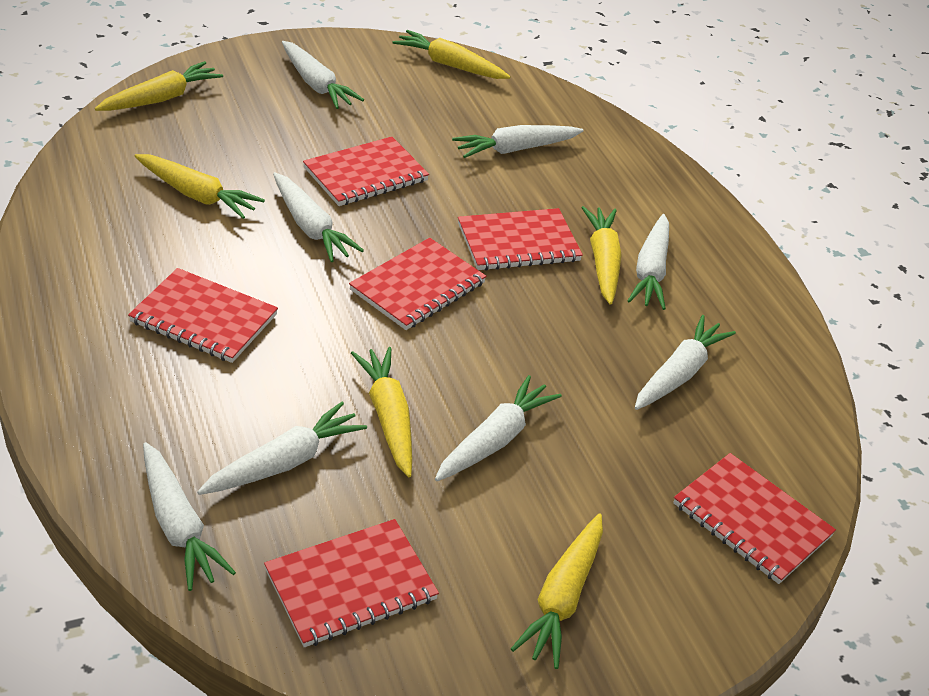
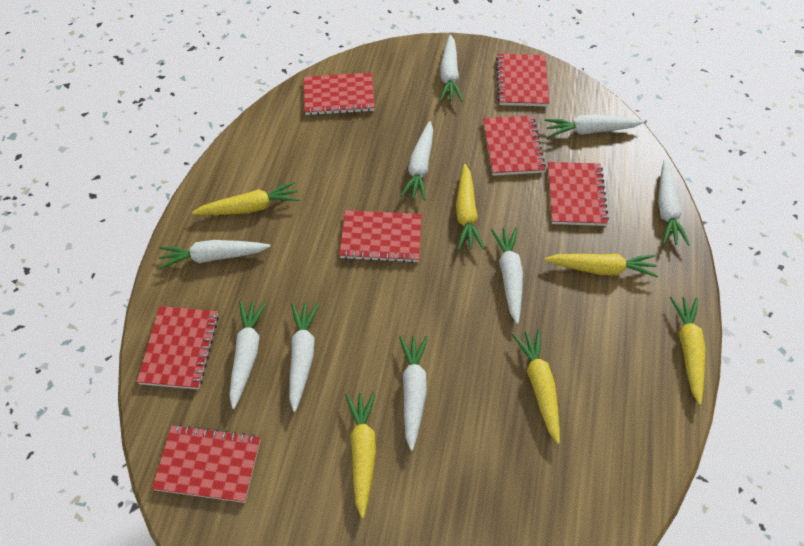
red notebook: [128,268,278,363] [264,519,439,647] [303,137,429,206] [349,238,487,330] [458,208,583,271] [673,453,836,584] = 6 -> [137,306,219,389] [152,424,260,503] [304,73,375,115] [339,210,422,263] [483,115,546,176] [496,54,549,107] [548,162,609,226] = 7
white carrot: [143,442,236,591] [197,402,367,495] [273,172,364,262] [282,41,364,109] [435,375,562,481] [452,125,584,158] [628,214,669,310] [635,315,736,410] = 8 -> [159,240,271,269] [229,300,267,409] [289,303,319,412] [399,336,428,451] [400,121,433,201] [439,35,463,102] [491,227,523,324] [545,114,644,137] [658,160,690,246] = 9

